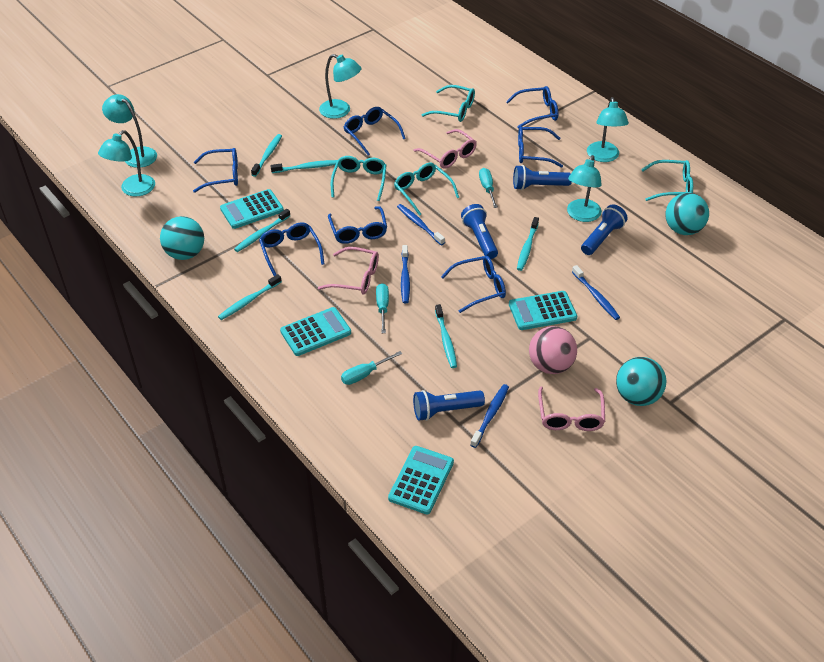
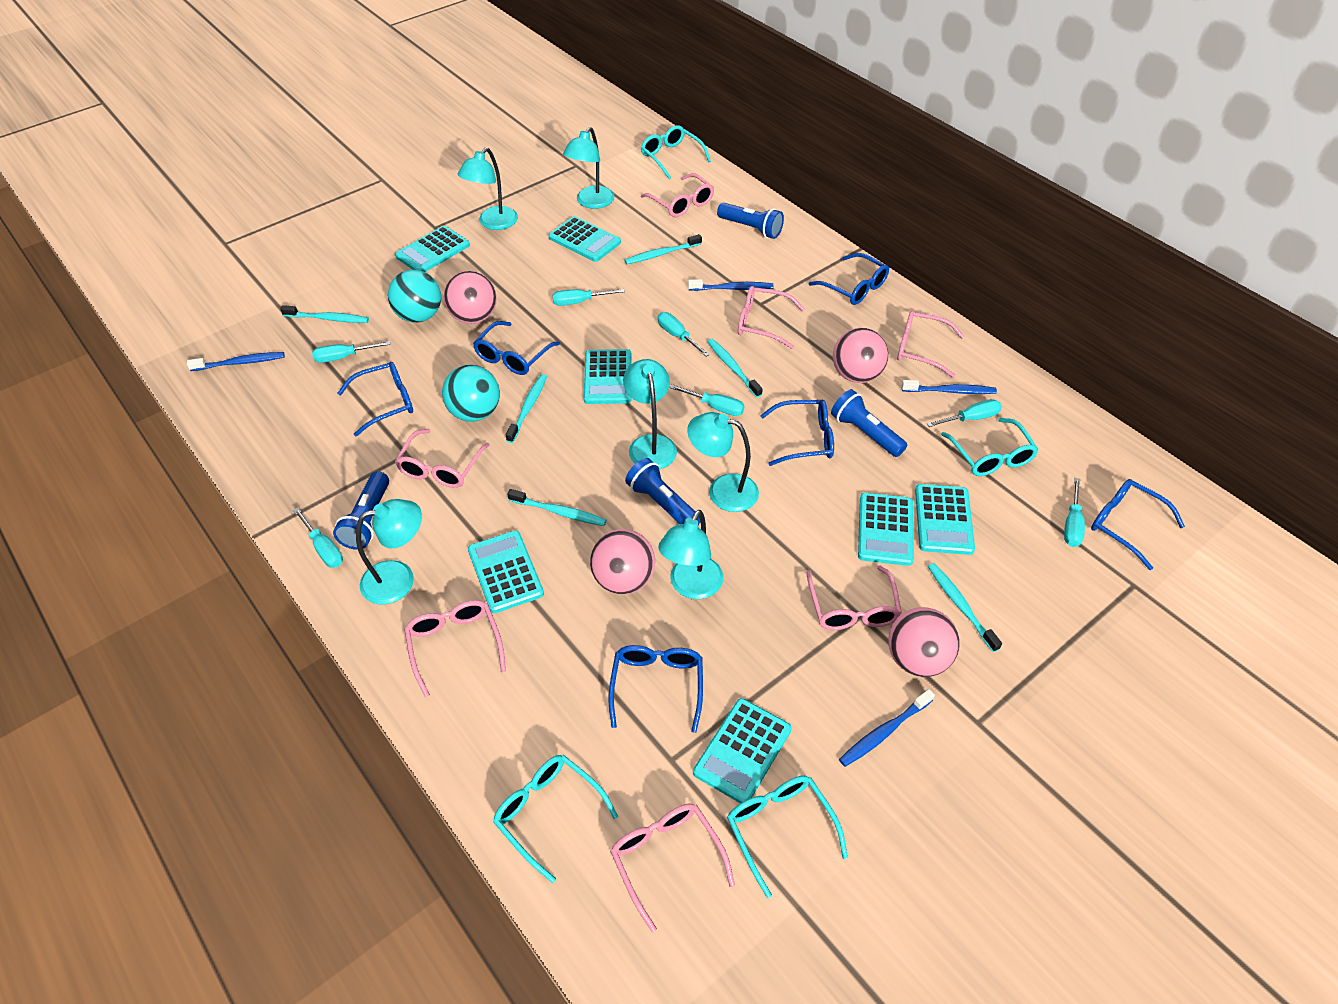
blue glasses: [193,148,238,193] [259,222,324,276] [328,206,387,244] [344,107,406,156] [441,256,506,313] [506,86,558,129] [518,126,563,168] = 7 -> [338,362,413,436] [473,321,560,375] [609,645,703,733] [760,400,834,466] [808,253,889,305] [1091,479,1185,570] = 6
pink ball: [529,326,577,374] = 1 -> [444,271,497,324] [590,529,655,594] [833,328,889,383] [888,607,960,677] = 4
pink glasses: [318,247,379,295] [414,129,477,169] [538,386,605,431] = 3 -> [395,429,489,488] [404,600,506,697] [610,803,735,932] [641,173,714,217] [738,286,805,349] [807,566,902,630] [897,311,964,378] = 7
turquoise ball: [160,216,204,260] [616,357,666,406] [665,193,709,235] = 3 -> [388,270,441,322] [442,365,500,422] = 2
turquoise calculator: [220,189,284,229] [280,307,351,356] [388,446,454,514] [509,291,577,330] = 4 -> [395,226,470,272] [468,530,544,613] [549,216,621,262] [584,349,632,404] [693,698,792,804] [858,493,914,566] [915,484,975,555] = 7
turquoise lamp: [98,130,155,197] [102,94,157,168] [319,54,361,119] [567,155,602,222] [587,97,629,162] = 5 -> [356,499,422,604] [457,147,518,230] [563,127,614,209] [623,359,677,469] [658,510,723,599] [687,412,759,512] = 6
turquoise screwdriver: [341,351,402,385] [376,283,389,333] [479,168,498,208] = 3 -> [293,508,343,568] [312,341,391,363] [552,289,625,306] [658,312,710,357] [669,384,744,416] [927,399,1002,427] [1064,478,1085,547] = 7

